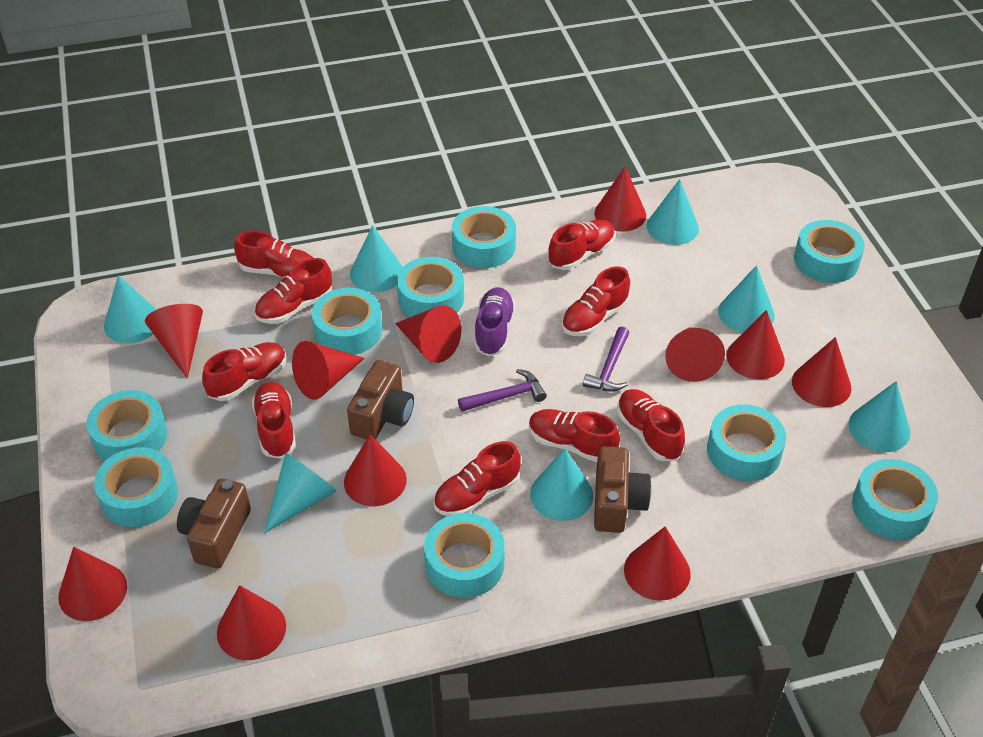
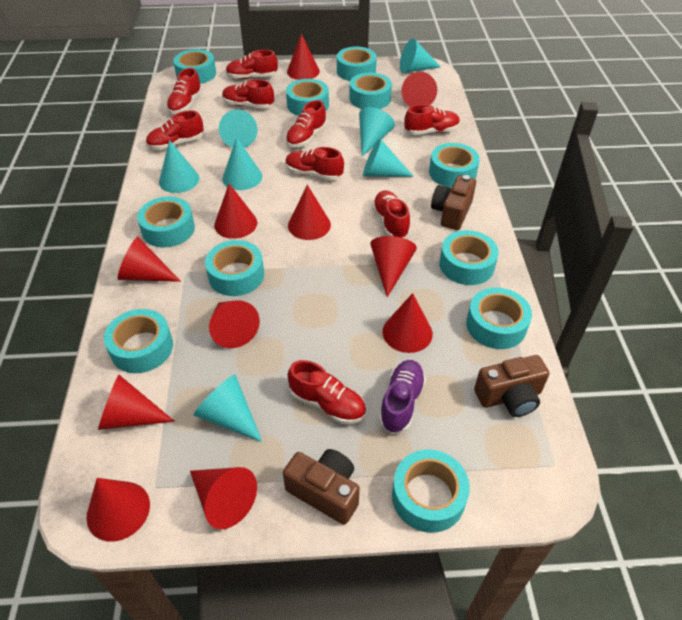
purple hammer: [458,369,547,412] [583,327,629,392] = 2 -> none = 0
turquoise tape: [86,390,167,461] [94,447,178,527] [312,288,382,355] [397,256,464,317] [424,513,505,598] [452,206,516,268] [707,404,786,481] [794,220,865,283] [852,459,938,540] = 9 -> [104,309,173,373] [137,197,195,247] [173,49,216,84] [205,240,264,296] [286,79,329,116] [337,47,377,81] [349,73,392,109] [392,450,470,533] [429,143,480,188] [439,230,499,285] [466,287,532,349] = 11

